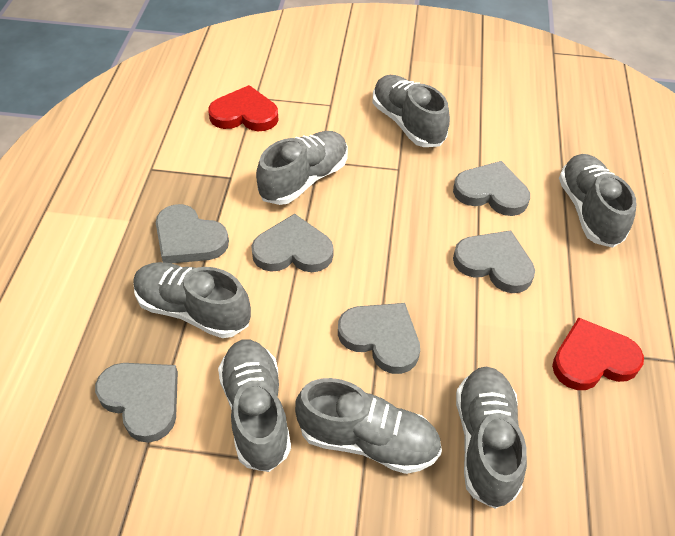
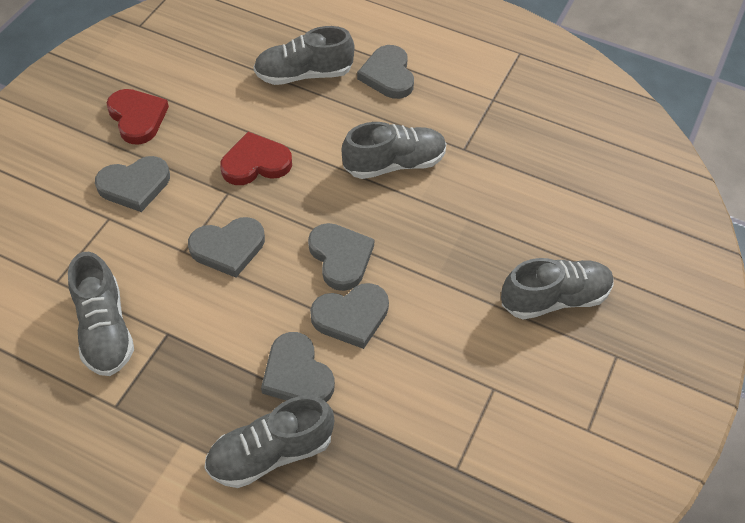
grey shoe: [133,262,251,338] [218,340,291,472] [256,131,348,205] [295,378,442,474] [373,75,450,147] [456,366,527,509] [559,154,637,248] = 7 -> [68,252,134,376] [204,395,334,488] [253,26,354,85] [342,122,447,179] [501,258,613,320] = 5

